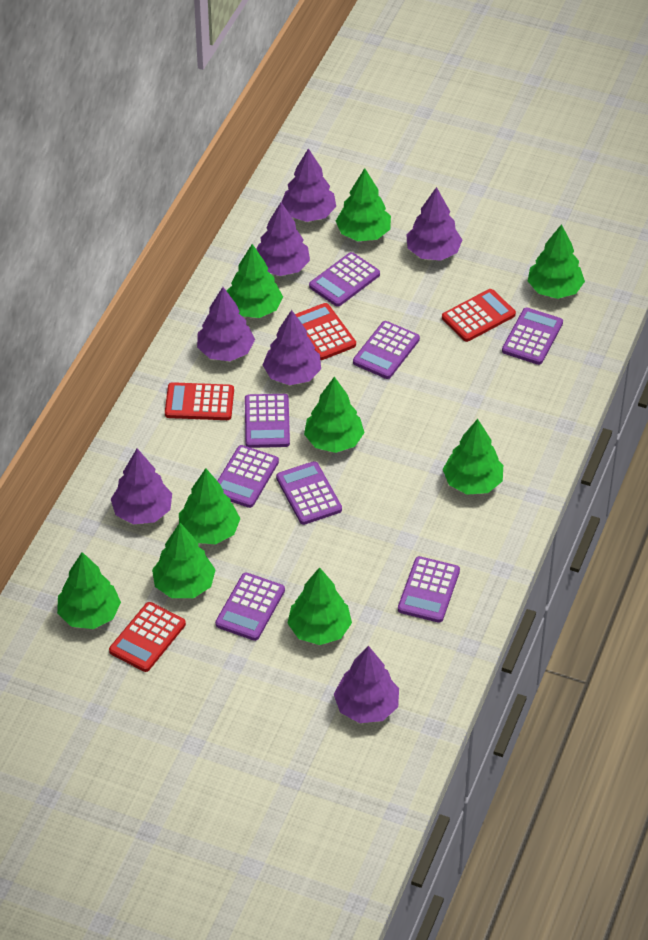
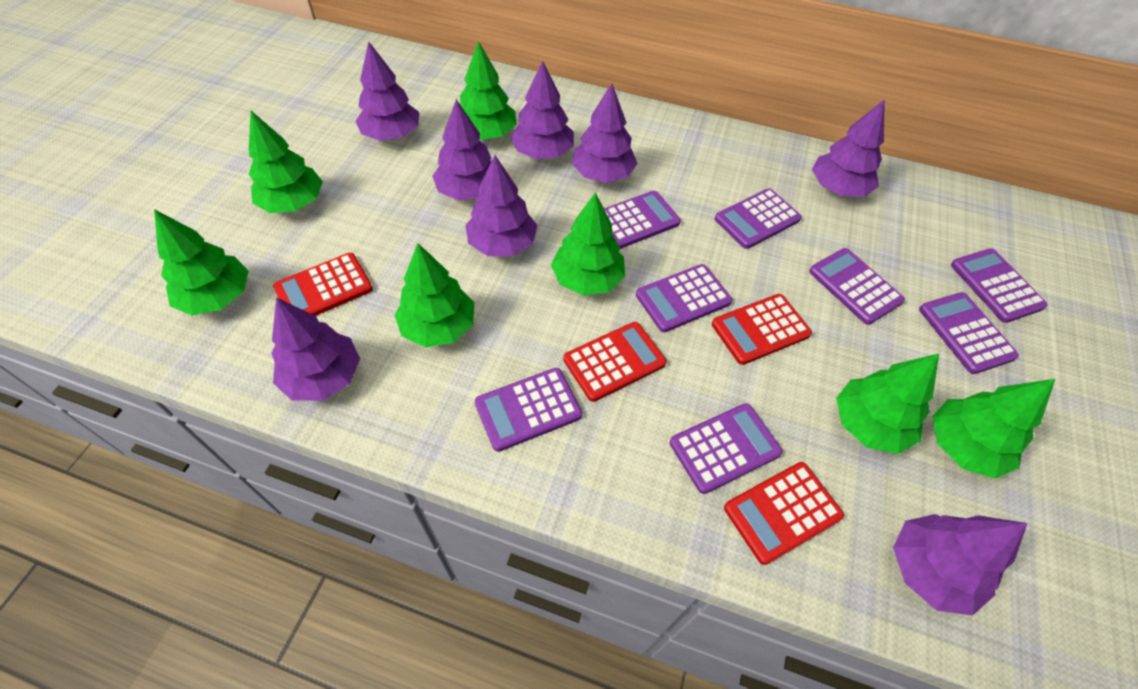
green tree: [57,552,121,629] [152,523,216,598] [179,468,241,544] [226,244,283,318] [287,567,352,645] [304,377,365,453] [336,168,391,241] [443,419,503,495] [528,224,585,299] = 9 -> [154,209,249,315] [249,111,323,213] [395,243,474,348] [460,41,517,140] [551,193,625,295] [836,354,939,454] [932,379,1055,479] = 7
purple tree: [111,448,172,524] [197,287,255,361] [256,202,310,276] [263,310,321,385] [282,148,336,222] [334,646,399,723] [406,187,462,261] = 7 -> [271,297,360,401] [356,41,419,141] [432,99,491,200] [465,155,538,256] [511,61,574,159] [572,84,638,183] [812,99,885,197] [893,514,1027,616] = 8

